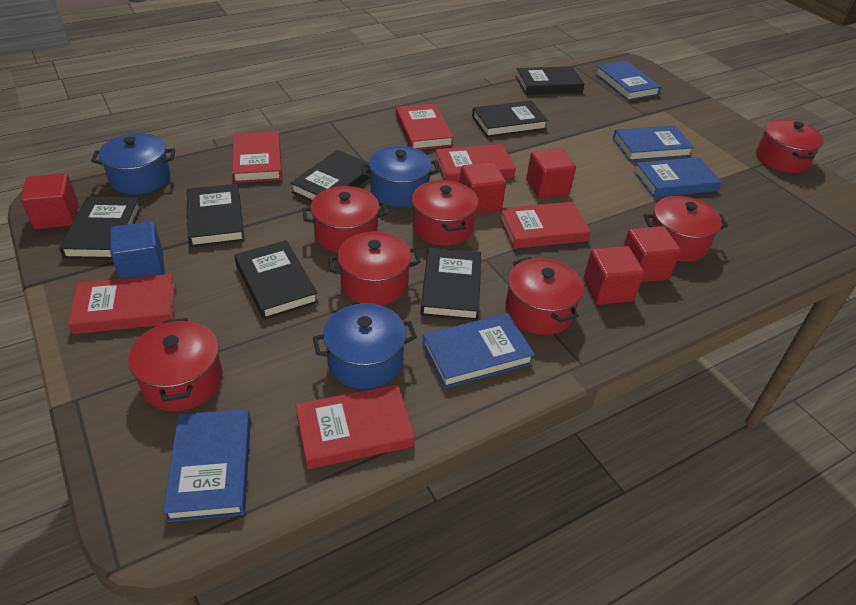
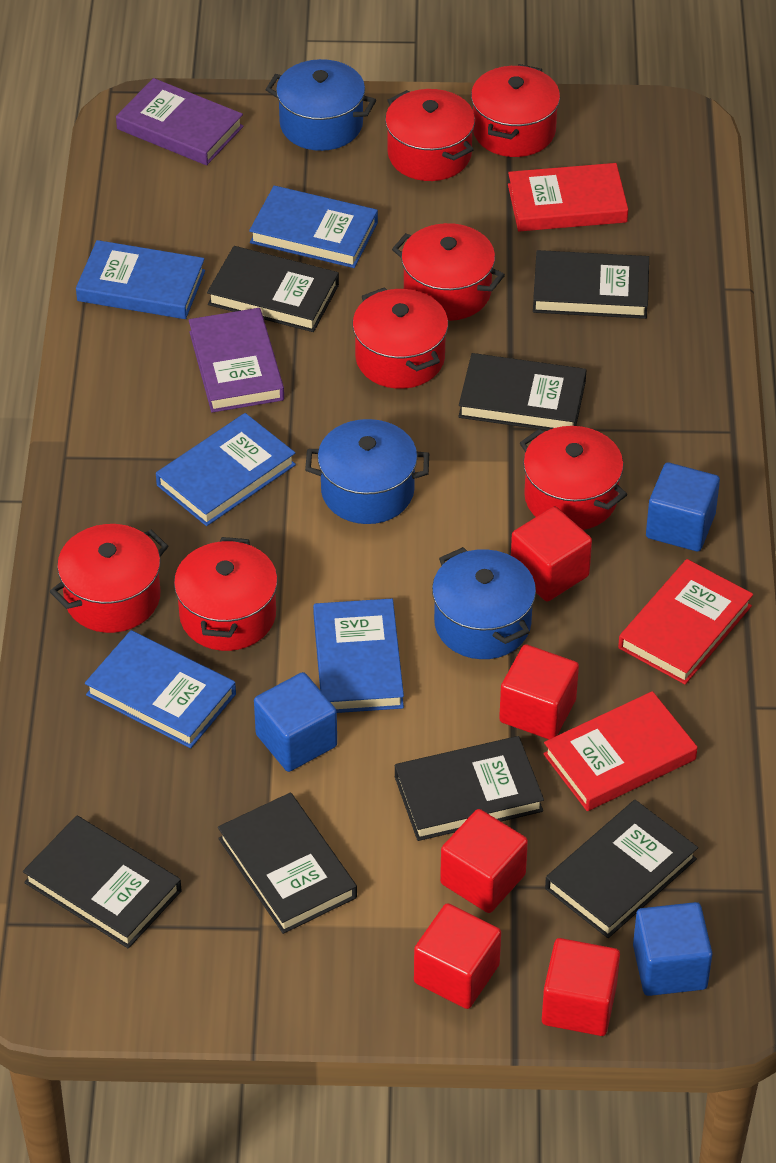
blue cube: [110,221,164,279] = 1 -> [254,672,337,772] [633,902,713,996] [646,462,720,551] = 3
purple book: none = 0 -> [116,78,243,165] [189,308,284,413] = 2
red book: [67,274,175,334] [232,131,282,183] [295,384,415,469] [396,103,454,150] [435,144,516,183] [499,202,591,249] = 6 -> [508,163,628,231] [543,691,697,811] [618,559,753,685] = 3

